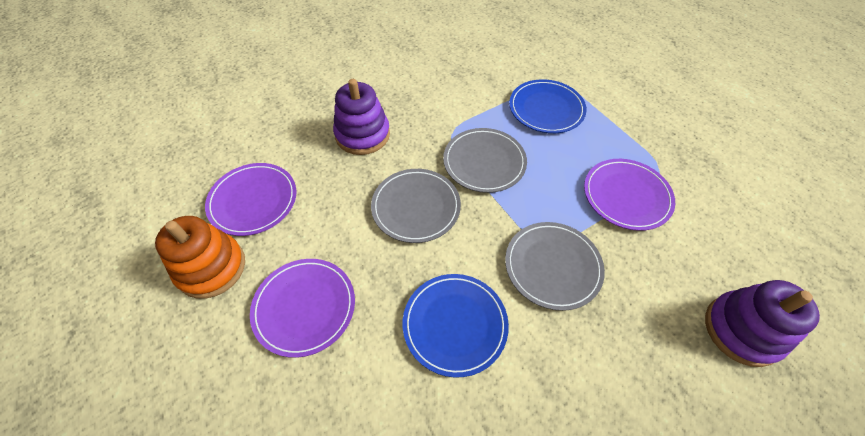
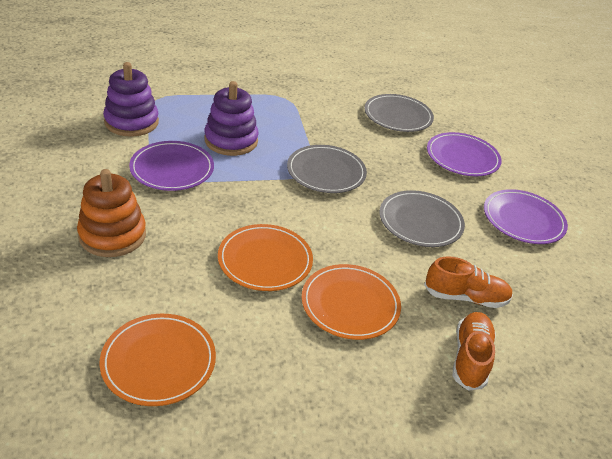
blue plate: [403,274,509,378] [509,79,586,133] = 2 -> none = 0
orange plate: none = 0 -> [100,314,216,406] [218,224,313,291] [302,264,401,340] = 3
orange shoe: none = 0 -> [424,256,513,308] [453,312,496,391] = 2

